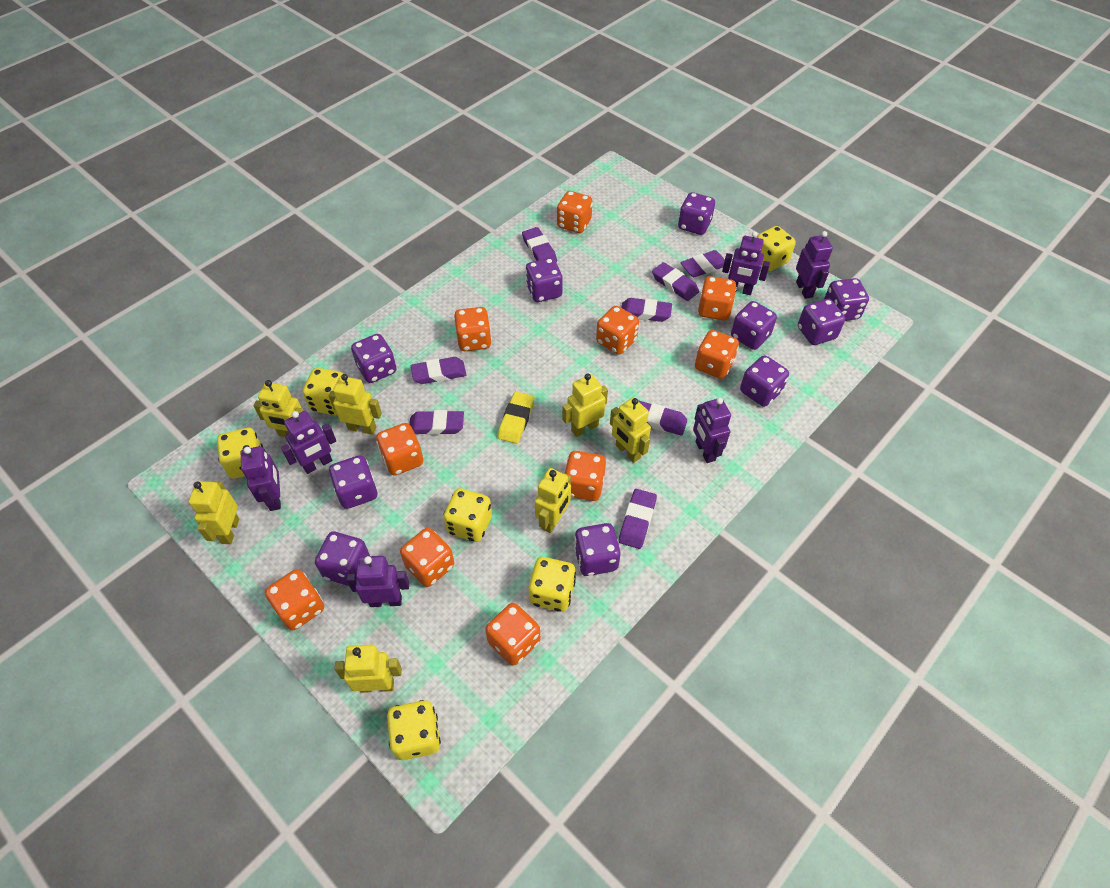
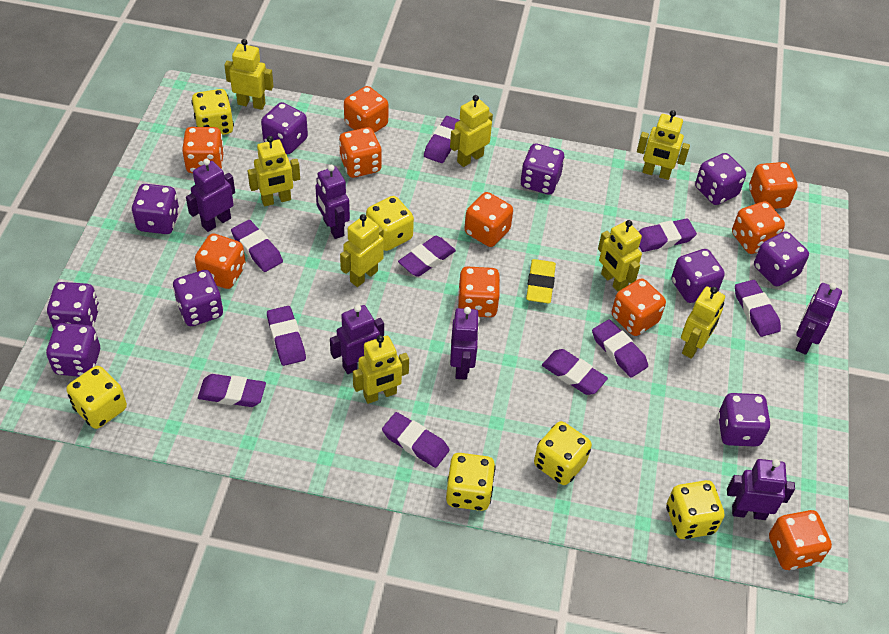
purple eraser: [409,410,464,435] [411,357,466,384] [522,227,557,262] [619,489,657,549] [621,298,672,322] [638,400,687,436] [652,262,699,301] [680,250,725,277] = 8 -> [198,374,266,407] [231,220,283,272] [267,306,306,366] [382,412,450,468] [398,236,456,277] [424,116,460,163] [542,349,608,395] [592,319,648,378] [638,218,697,252] [735,280,781,337] = 10
yellow robot: [189,481,239,544] [253,380,304,437] [329,374,382,435] [335,644,402,693] [535,468,571,533] [562,374,608,437] [610,398,651,463] = 7 -> [224,39,274,110] [248,136,300,206] [340,214,384,287] [353,335,409,404] [450,95,493,167] [598,220,642,292] [637,110,690,180] [681,286,725,359] = 8

